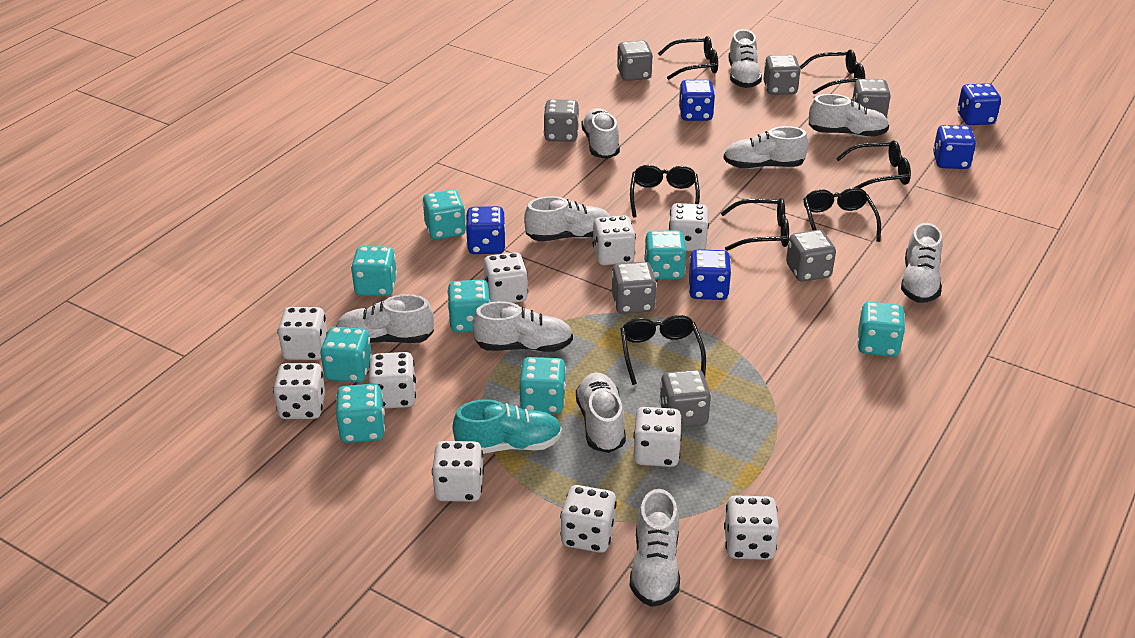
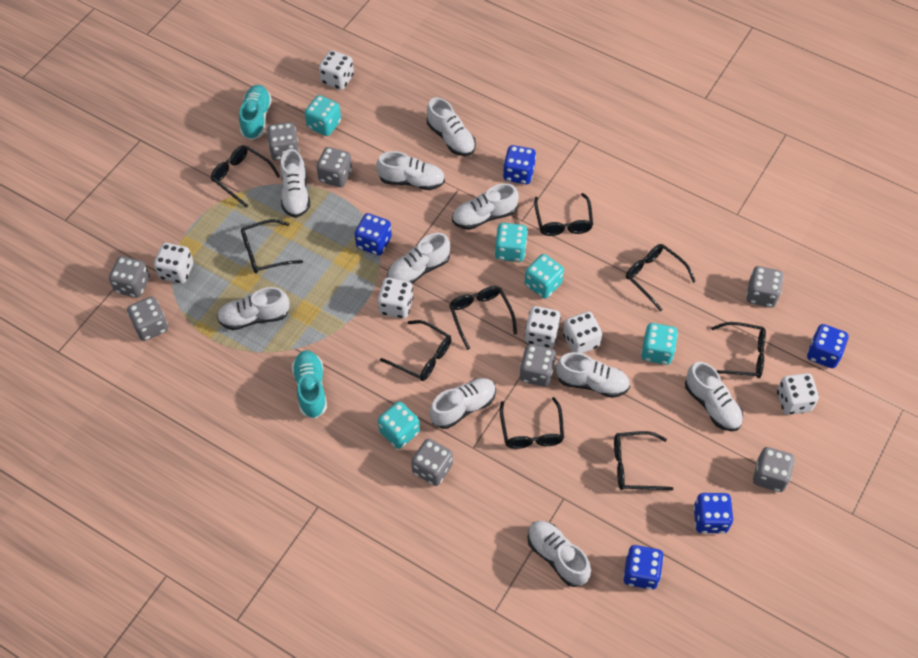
black glasses: [621,315,706,385] [630,165,700,217] [658,36,718,80] [721,198,789,251] [800,50,865,94] [803,188,881,242] [836,140,911,188] = 7 -> [211,145,280,208] [241,219,303,274] [380,320,451,381] [449,286,517,350] [500,397,564,449] [534,193,593,236] [614,431,673,490] [626,244,696,311] [711,322,766,378] = 9
grey dice: [544,99,579,142] [612,262,657,314] [617,40,653,81] [659,369,711,427] [763,55,801,95] [786,230,836,282] [852,79,891,117] = 7 -> [109,256,150,298] [127,297,168,341] [267,122,299,161] [316,147,352,187] [411,439,453,486] [519,344,556,387] [746,266,784,308] [753,447,795,492] = 8
turquoise dice: [320,327,372,382] [336,384,385,443] [351,246,397,296] [422,190,466,239] [447,280,490,332] [519,357,566,414] [644,231,686,279] [858,302,905,357] = 8 -> [305,95,341,136] [378,401,420,449] [495,223,528,262] [525,254,564,299] [641,323,678,365] = 5
turquoise shoe: [453,399,562,454] = 1 -> [239,85,272,140] [292,350,327,419] = 2
white dice: [273,363,325,419] [278,307,328,360] [369,352,416,409] [432,441,484,502] [483,252,528,303] [560,485,617,553] [593,215,636,265] [633,407,682,467] [669,203,709,251] [724,495,779,560] = 10 -> [154,243,193,284] [319,50,354,90] [378,277,413,319] [525,306,561,348] [563,311,602,353] [777,373,819,415] = 6

